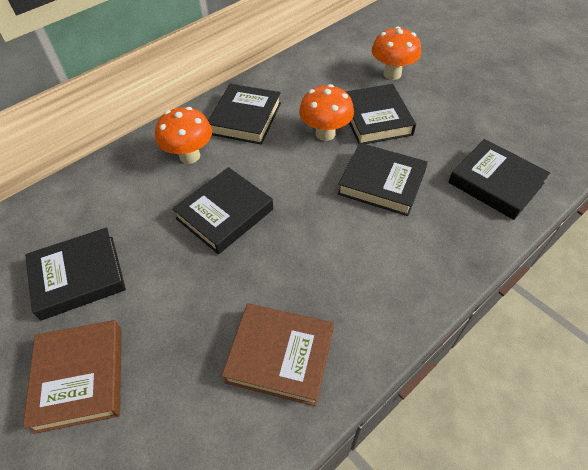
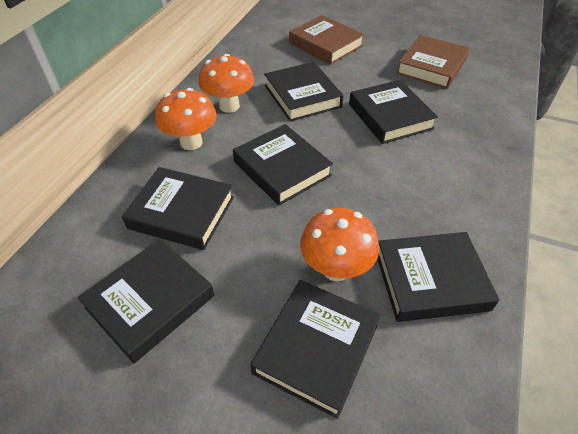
black book: [25,227,126,320] [172,167,273,254] [208,84,281,145] [338,143,428,216] [346,84,416,144] [448,139,550,220] = 6 -> [77,239,214,363] [122,167,234,250] [233,124,333,205] [250,280,381,419] [264,62,343,121] [349,80,438,144] [378,232,499,322] = 7

